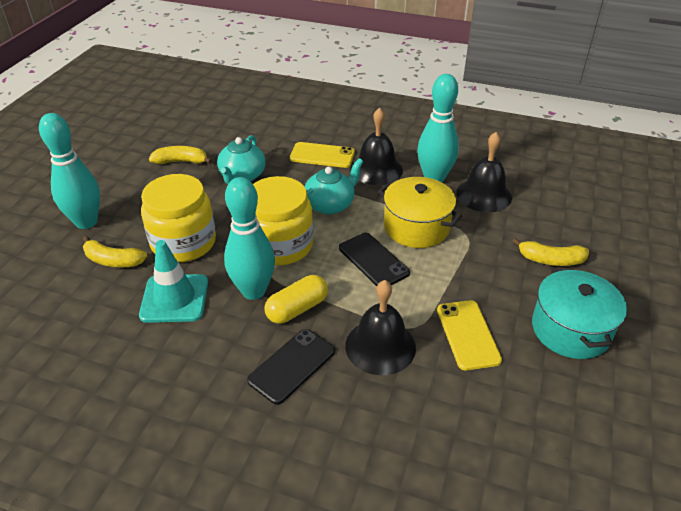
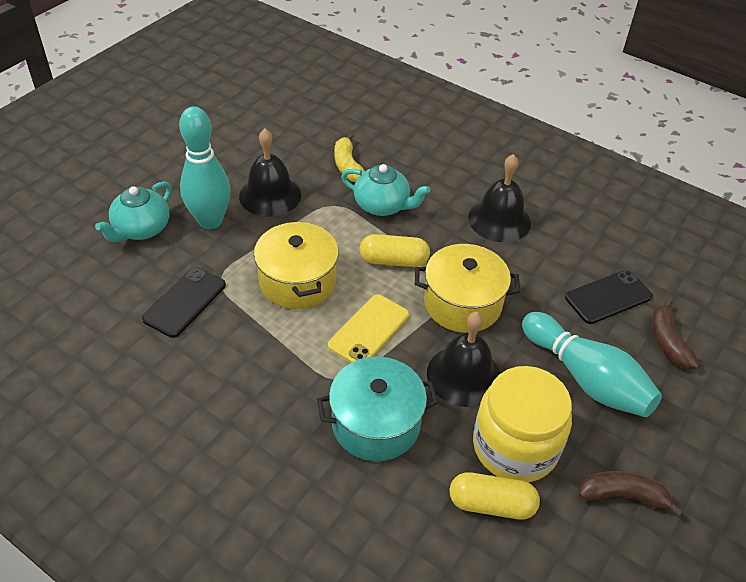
brown banana: none = 0 -> [579,471,683,517] [651,299,699,369] = 2
turquoise bowling pin: [39,113,100,229] [224,177,275,300] [417,74,459,183] = 3 -> [179,106,231,229] [522,312,662,417] = 2
turquoise traffic cone: [139,240,208,323] = 1 -> none = 0
yellow banana: [83,236,147,267] [149,146,212,164] [512,238,589,266] = 3 -> [334,133,365,182] = 1
yellow capsule: [264,275,328,324] = 1 -> [360,234,430,267] [450,472,540,520] = 2
yellow jar: [141,174,216,262] [253,176,314,265] = 2 -> [473,366,572,483] = 1
yellow phone: [290,142,355,168] [437,300,502,370] = 2 -> [328,294,409,363] = 1
yellow pot: [378,177,462,248] = 1 -> [254,220,339,309] [415,244,520,333] = 2

